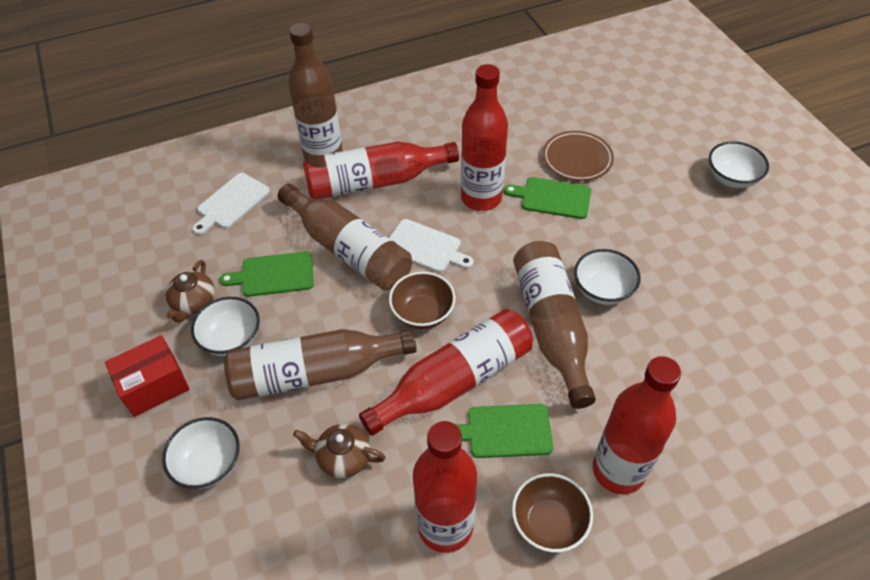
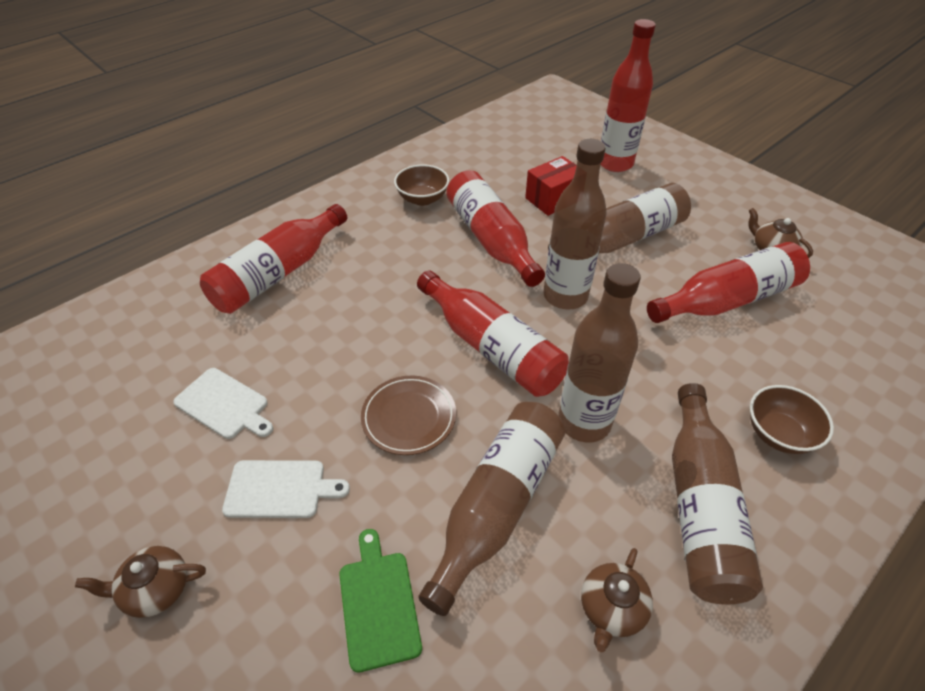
brown bottle: [224,329,417,400] [278,183,412,291] [289,23,343,159] [513,241,596,409] = 4 -> [418,402,566,616] [543,139,607,310] [548,183,691,253] [558,263,641,442] [672,383,763,605] = 5
brown teapot: [166,260,215,322] [293,424,386,478] = 2 -> [75,546,206,618] [581,548,653,652] [748,208,813,258] = 3
green cutting board: [219,251,314,297] [455,404,553,458] [504,177,591,219] = 3 -> [339,529,422,673] = 1
white bowl: [162,417,239,489] [191,297,260,356] [574,249,640,305] [709,141,769,188] = 4 -> none = 0

